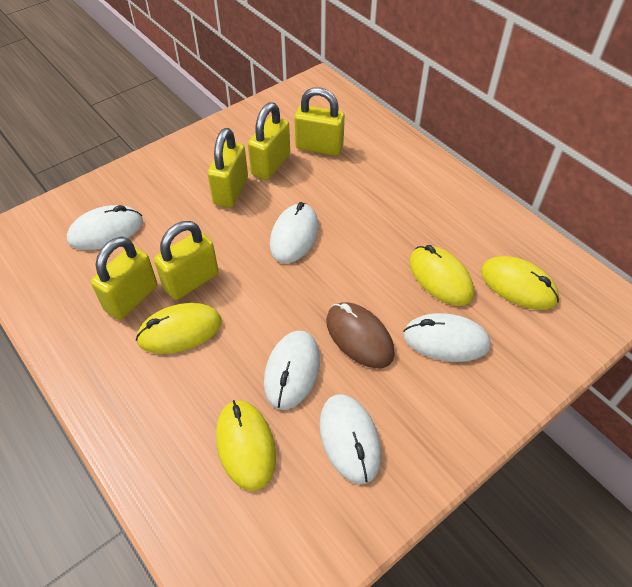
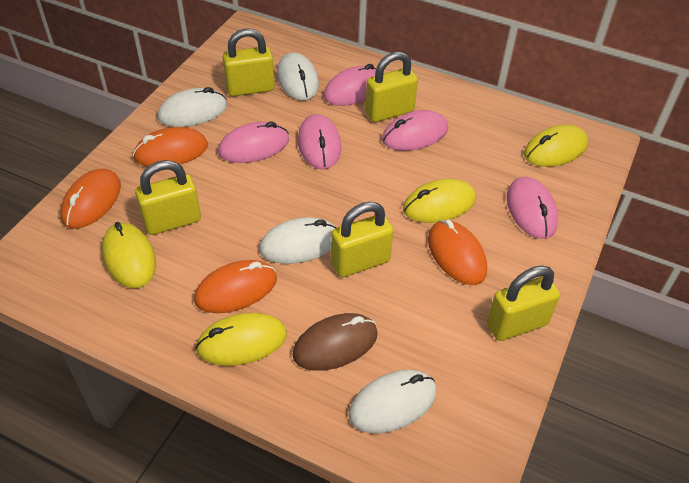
orange mouse: none = 0 -> [60,168,121,229] [133,127,208,167] [194,260,277,313] [428,219,487,285] = 4
pink mouse: none = 0 -> [218,122,289,163] [298,114,341,169] [324,64,377,106] [382,110,448,151] [507,177,558,239] = 5
white mouse: [67,205,143,250] [264,331,320,410] [270,202,319,263] [319,394,381,484] [403,313,491,362] = 5 -> [158,87,227,127] [259,217,337,264] [277,52,319,100] [349,370,436,433] = 4

